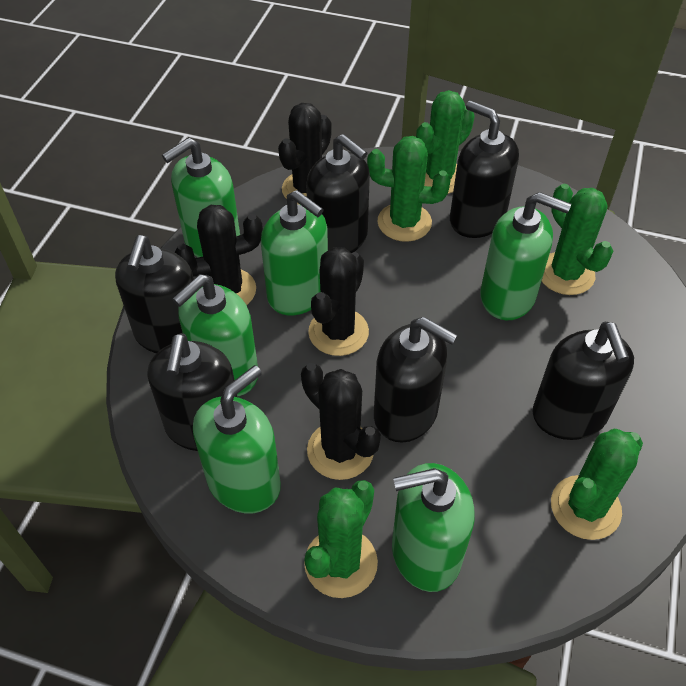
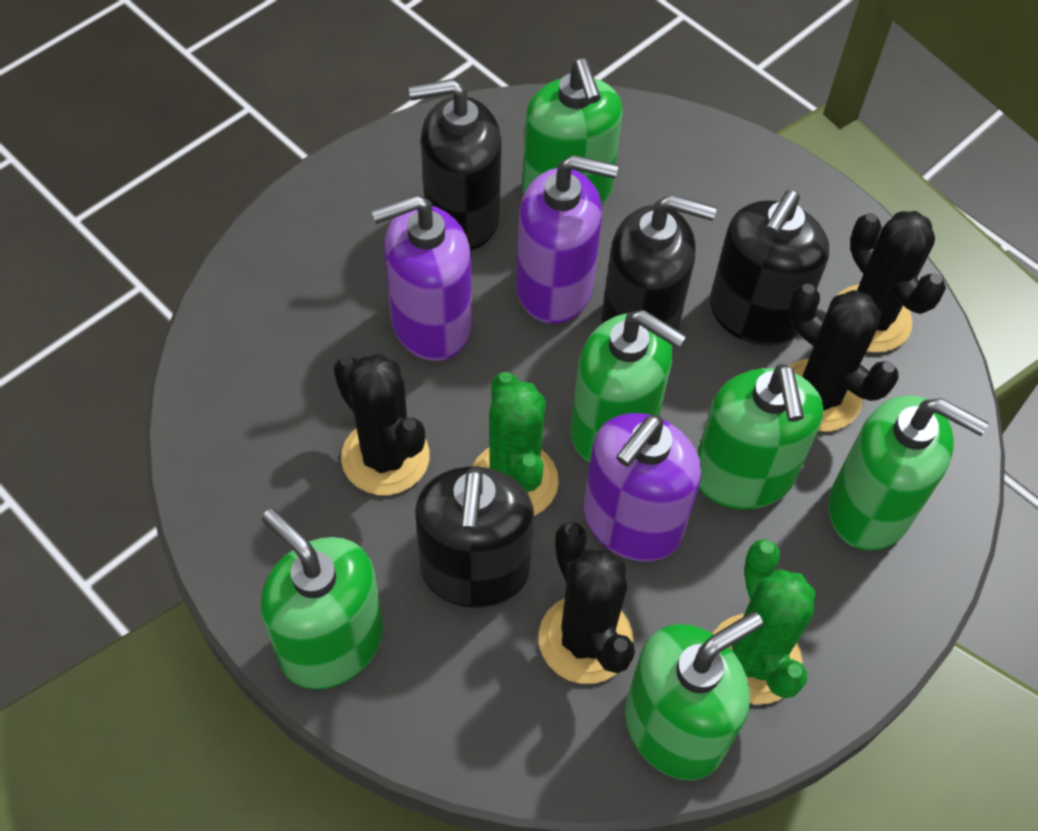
black soap dispenser: [115,235,194,353] [148,333,238,451] [306,134,370,253] [374,317,458,443] [450,100,519,238] [533,321,634,440] = 6 -> [409,79,501,250] [415,467,534,608] [601,194,717,330] [710,190,829,346] = 4
green cactus: [304,480,378,598] [367,136,451,242] [416,90,475,194] [542,184,613,295] [551,429,643,540] = 5 -> [472,372,559,516] [713,539,816,704] = 2
purple soap dispenser: none = 0 -> [371,195,472,361] [516,155,618,324] [583,413,701,561] = 3

